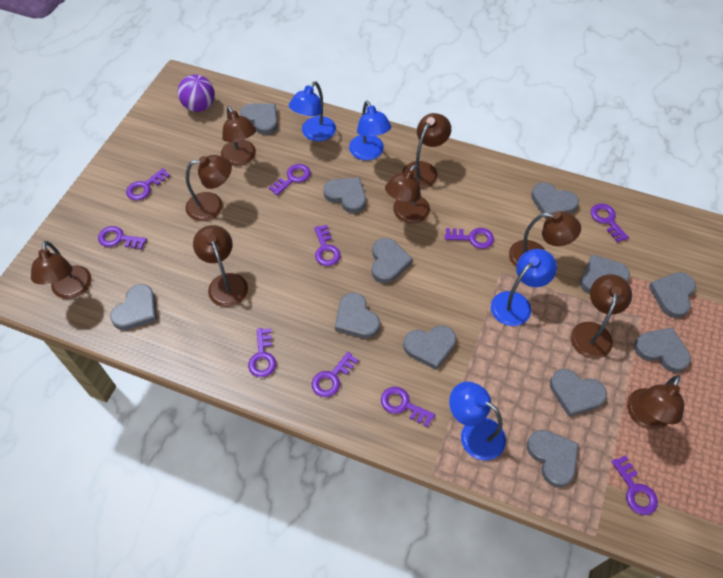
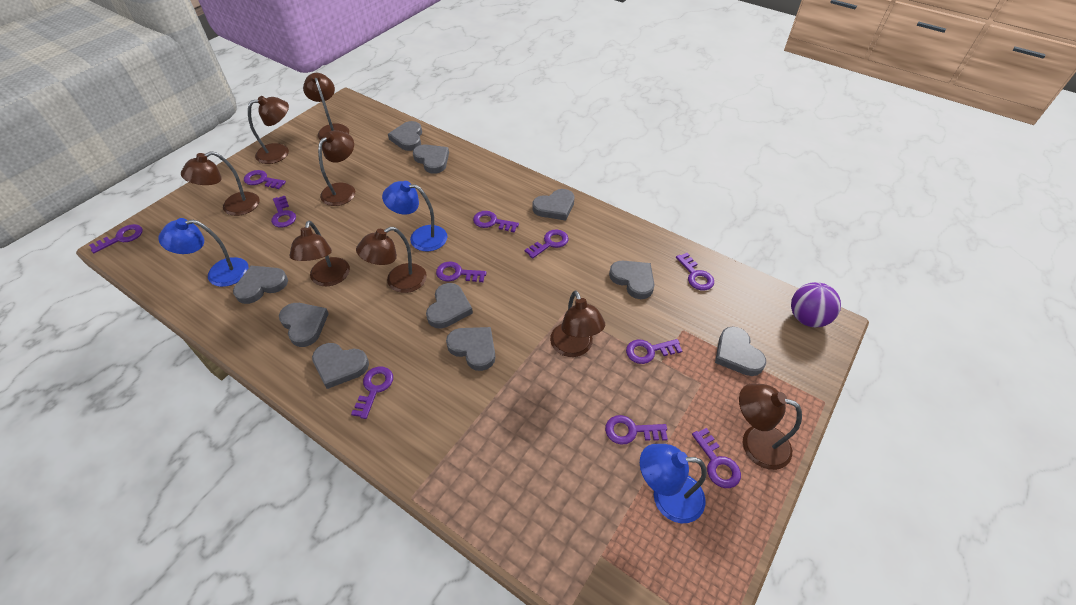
blue lamp: [289,81,336,141] [349,101,391,160] [449,381,506,461] [491,249,557,326] = 4 -> [158,218,249,287] [382,181,447,251] [640,444,707,523] = 3
brown lamp: [31,241,92,299] [186,155,232,221] [193,225,248,307] [221,106,256,166] [385,164,430,224] [402,113,451,189] [509,211,581,267] [571,274,632,359] [627,375,684,429] = 9 -> [181,151,259,216] [248,96,289,164] [290,221,350,286] [303,73,349,140] [318,130,355,206] [356,227,427,293] [550,291,605,357] [739,383,802,470] = 8
grey heart: [110,284,157,330] [240,103,278,135] [323,178,366,213] [335,293,380,339] [372,238,413,284] [403,325,456,370] [527,430,579,487] [531,182,579,219] [550,369,607,417] [580,254,630,294] [634,327,691,373] [649,272,696,318] = 12 -> [233,266,288,304] [279,303,329,347] [312,343,369,389] [388,121,422,151] [413,145,449,174] [426,283,473,328] [446,327,495,371] [532,189,575,220] [609,261,655,299] [715,326,766,376] = 10
purple key: [98,226,147,250] [126,168,170,200] [248,328,276,377] [269,164,311,196] [312,352,359,397] [314,225,341,266] [381,387,435,427] [445,228,494,249] [591,204,629,243] [611,455,658,515] = 10 -> [89,224,143,253] [244,170,286,189] [271,196,296,227] [351,367,393,419] [436,262,487,282] [473,211,519,233] [525,230,569,259] [605,415,668,445] [626,339,682,364] [676,253,714,290] [692,428,741,488] = 11

